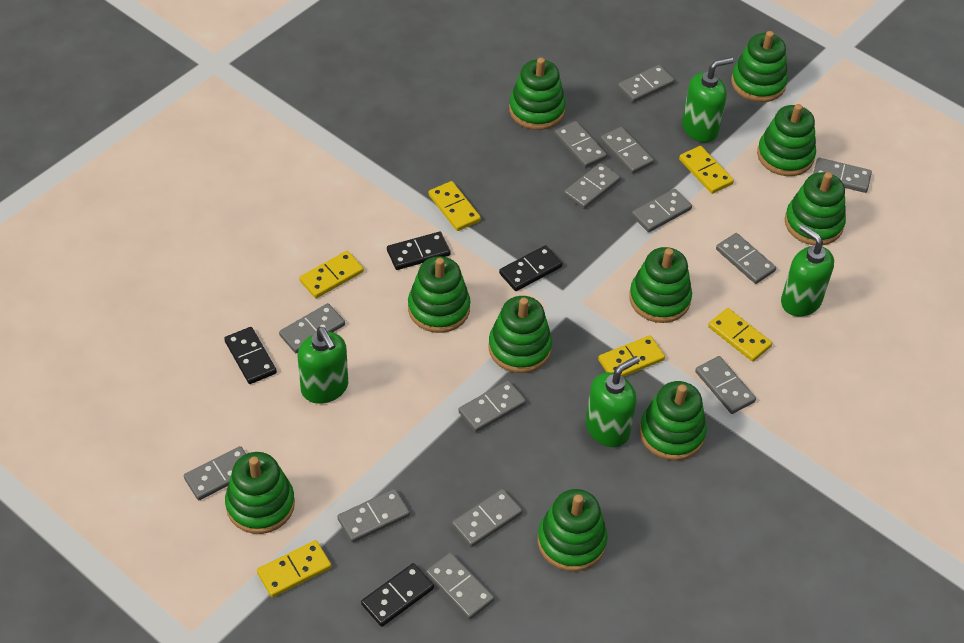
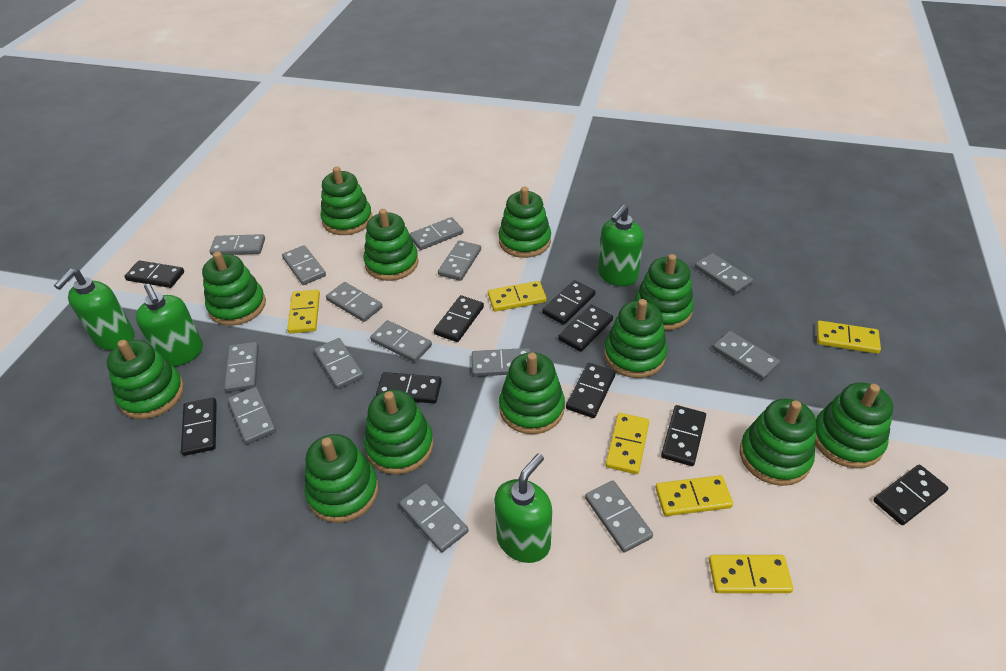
black domino: [224,327,277,384] [361,563,434,627] [387,232,451,270] [499,245,562,291] = 4 -> [124,260,184,288] [181,397,217,456] [376,372,442,404] [434,295,484,342] [542,280,595,325] [558,305,613,352] [566,363,616,418] [661,405,706,466] [873,464,948,525] = 9
green stacking toy: [225,452,295,534] [408,256,470,333] [488,296,552,373] [509,58,566,130] [538,489,608,572] [629,247,692,323] [640,381,707,461] [731,31,788,102] [757,104,816,176] [785,172,846,245] = 10 -> [107,340,184,419] [202,251,266,326] [304,434,378,523] [320,167,372,235] [364,209,419,281] [364,390,433,475] [499,187,551,258] [499,352,565,434] [604,299,667,378] [635,254,694,331] [740,399,816,486] [815,383,893,469] = 12

